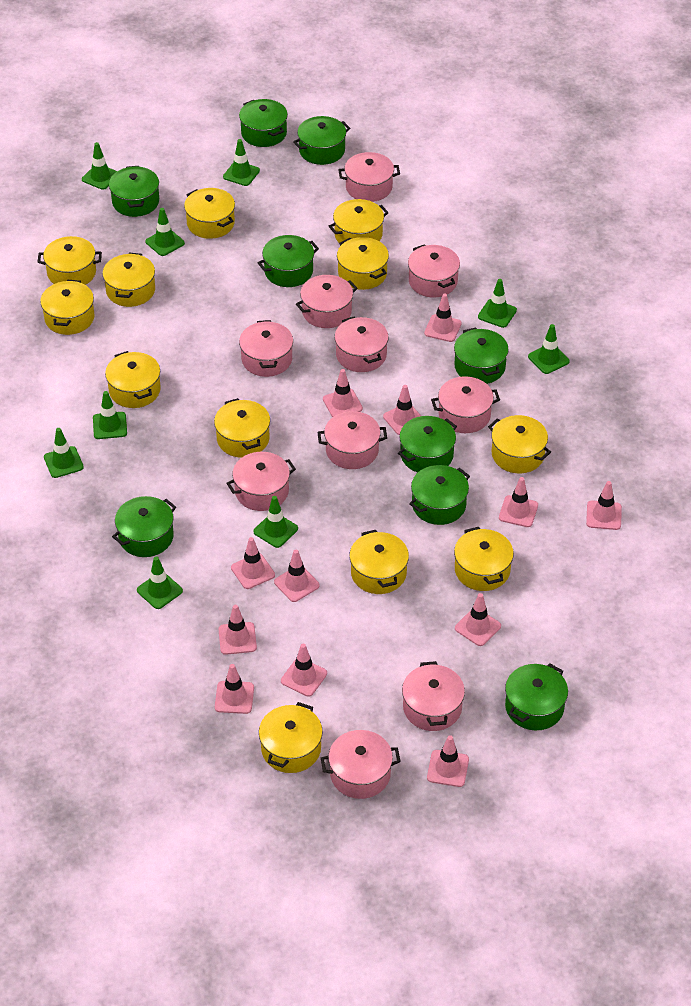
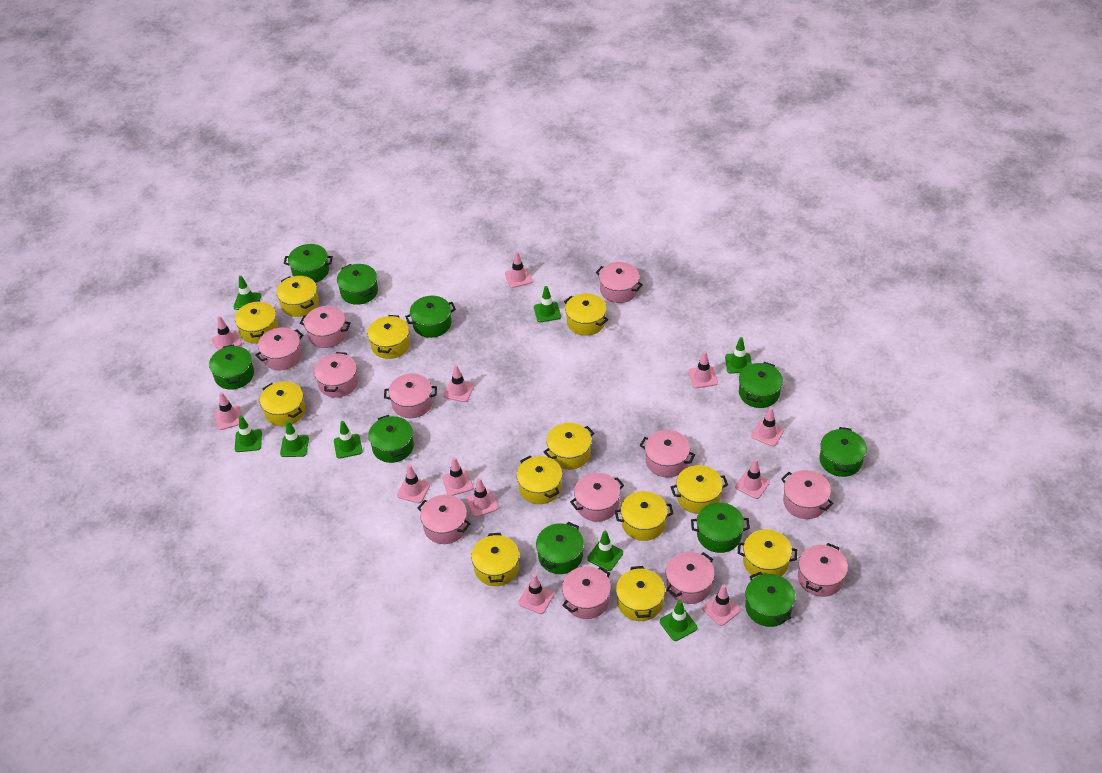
green pot: [109,166,159,217] [112,496,176,557] [239,99,288,147] [258,235,319,287] [293,116,350,165] [398,416,457,472] [409,465,470,525] [454,327,509,384] [505,663,568,731] = 9 -> [209,345,254,390] [284,244,333,283] [337,264,378,305] [368,415,414,463] [405,296,456,338] [536,522,584,574] [691,503,750,553] [739,362,783,408] [745,572,795,627] [820,427,867,477] = 10
green traffic cone: [44,428,84,478] [82,142,117,190] [93,391,127,439] [137,556,183,609] [145,208,185,256] [223,139,260,186] [253,496,298,548] [478,279,517,328] [528,324,570,374] = 9 -> [233,276,261,310] [235,415,262,452] [280,421,309,457] [334,421,363,459] [534,286,561,322] [587,531,623,571] [660,600,697,641] [725,337,752,373] = 8
pink pot: [226,452,296,511] [239,320,293,377] [296,275,358,328] [318,411,387,469] [321,730,401,799] [334,316,389,372] [338,152,400,202] [402,661,465,731] [408,244,460,297] [431,376,500,433] = 10 -> [255,327,303,370] [300,306,351,348] [314,352,358,398] [384,374,437,418] [418,495,471,544] [562,567,611,619] [570,473,624,522] [596,262,643,303] [640,430,695,477] [666,552,715,604] [781,470,834,519] [798,543,848,597] = 12

